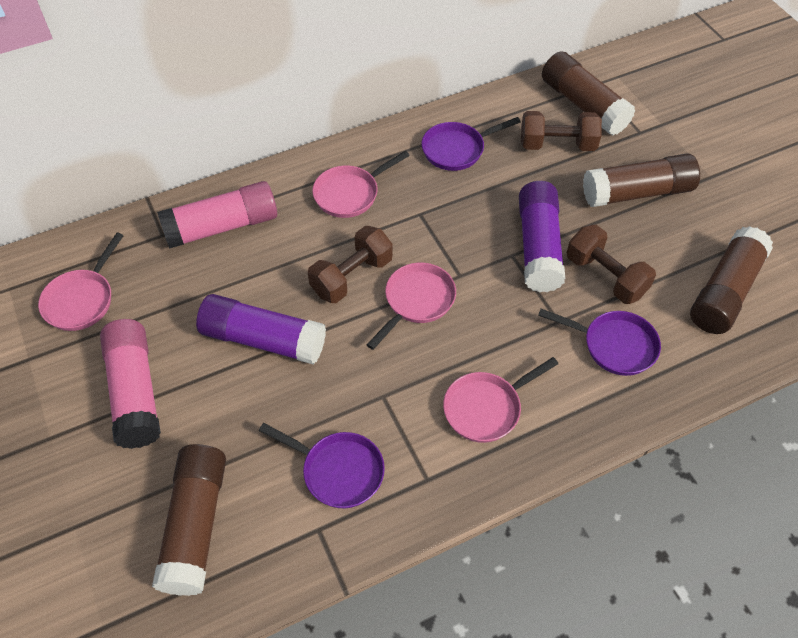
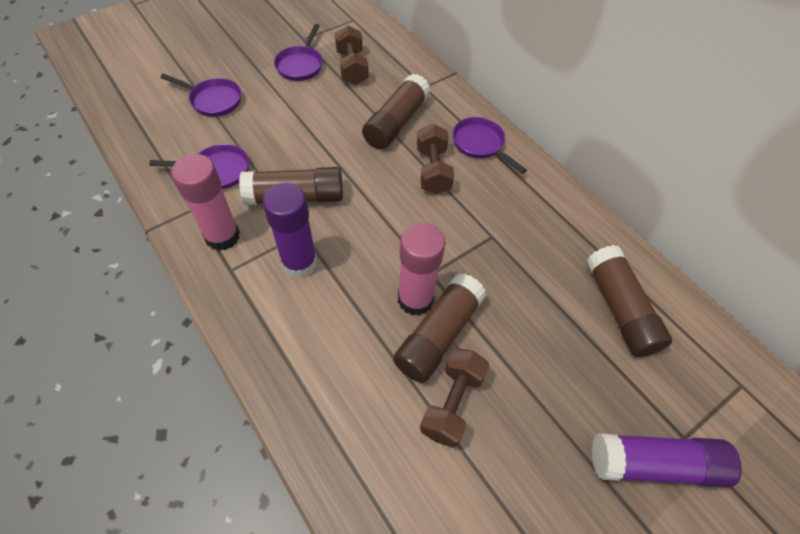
pink pan: [38,233,124,331] [312,151,410,218] [367,263,456,350] [443,357,558,443] = 4 -> none = 0
purple pan: [259,423,385,508] [422,117,521,171] [538,309,661,376] = 3 -> [149,144,249,189] [160,74,241,117] [274,24,323,81] [452,117,527,174] = 4

